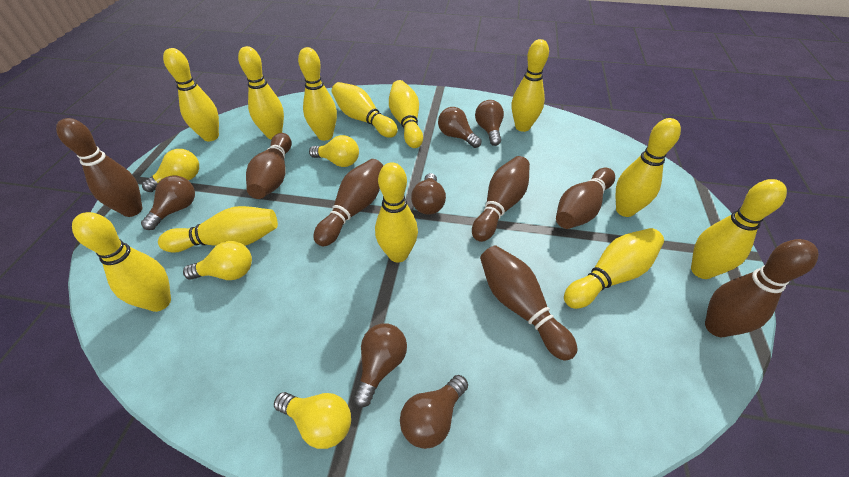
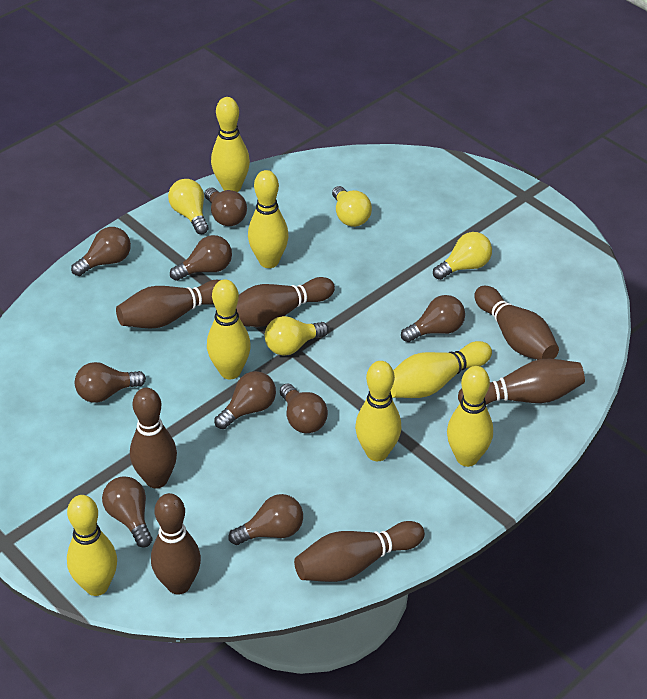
brown light bulb: [141,176,195,230] [353,324,407,408] [400,375,468,449] [411,173,446,215] [438,107,482,148] [475,100,504,146] = 6 -> [71,227,131,276] [75,362,146,403] [102,476,152,548] [170,235,232,281] [205,187,247,226] [214,371,276,429] [229,494,303,545] [280,383,328,433] [401,295,465,342] = 9
yellow bowling pin: [72,212,171,312] [158,206,278,253] [163,48,219,141] [238,46,284,139] [298,47,337,141] [332,82,398,138] [375,162,418,263] [389,80,423,148] [512,39,549,132] [564,228,664,309] [616,118,681,217] [691,179,787,279] = 12 -> [67,495,117,596] [207,279,251,379] [211,97,250,192] [248,170,289,268] [355,361,402,461] [391,341,492,398] [447,366,493,467] = 7

